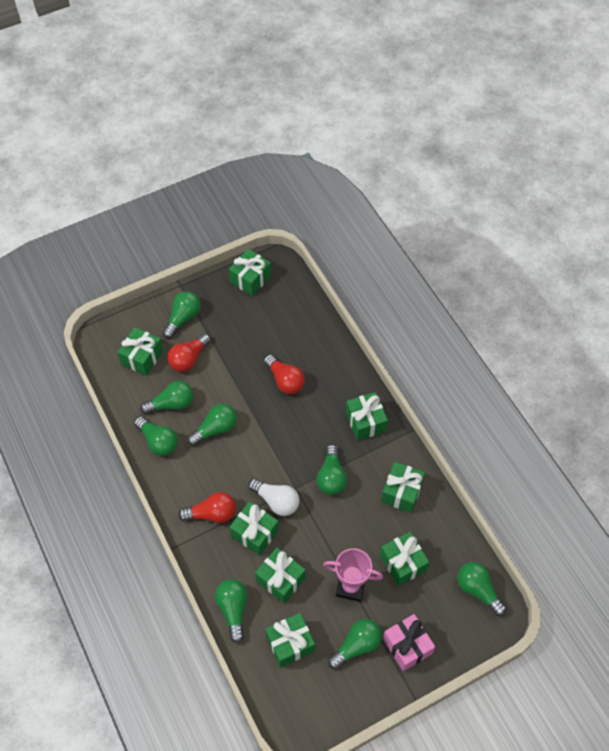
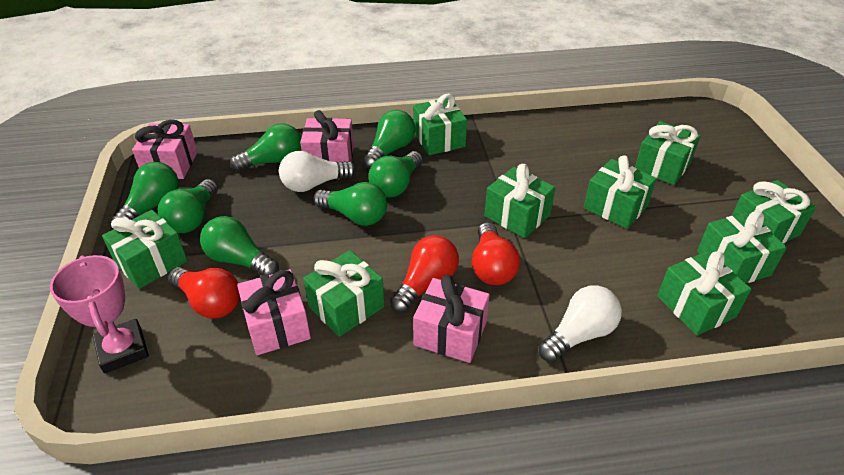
green gift: [118,327,163,376] [229,249,271,296] [230,502,279,556] [255,548,305,604] [266,613,315,667] [346,392,388,441] [380,532,429,586] [381,462,425,513] = 8 -> [102,210,187,289] [303,250,384,337] [413,93,467,155] [485,164,555,238] [584,156,657,229] [635,121,701,185] [657,251,751,336] [697,211,787,283] [732,180,816,244] = 9
green light bulb: [134,416,178,456] [140,381,193,414] [162,291,200,339] [187,404,237,446] [215,579,248,643] [317,444,347,495] [328,619,382,670] [457,562,506,616] = 8 -> [112,162,179,221] [158,179,218,233] [200,216,279,275] [230,123,301,172] [314,182,387,226] [362,110,415,169] [369,151,423,197] = 7
pink gift: [383,614,435,671] = 1 -> [132,120,198,179] [237,269,311,355] [300,110,354,162] [413,275,490,363] = 4
white light bulb: [248,479,299,516] = 1 -> [279,151,356,192] [538,285,622,362] = 2

